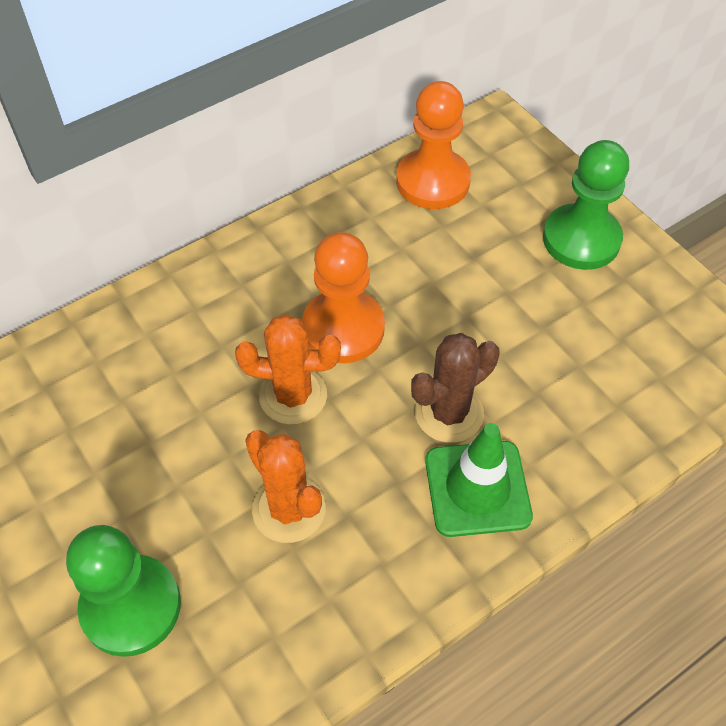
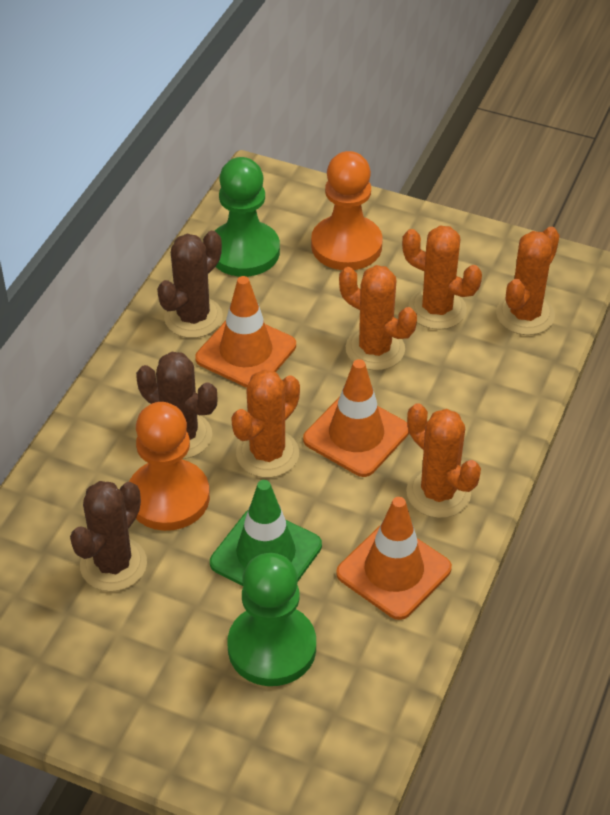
brown cactus: [411,333,500,443] = 1 -> [70,481,147,592] [136,352,218,459] [157,231,223,338] = 3
orange cactus: [235,314,341,425] [245,430,326,543] = 2 -> [231,369,300,478] [339,265,417,370] [402,226,482,330] [406,403,481,518] [496,227,560,335] = 5
orange traffic cone: none = 0 -> [195,276,296,388] [303,359,409,477] [336,497,452,620] = 3

